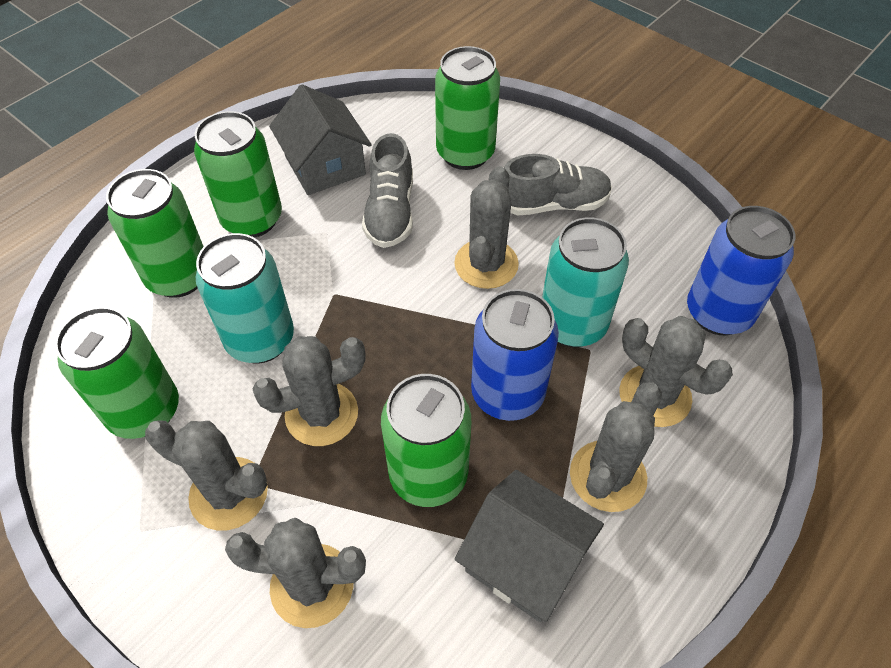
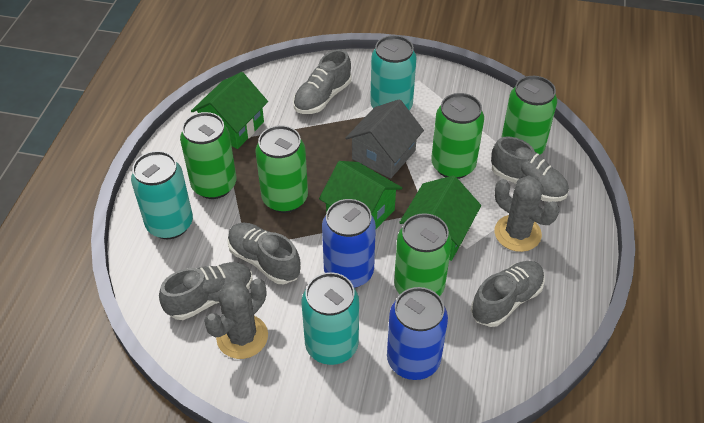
green house: none = 0 -> [191,72,268,149] [319,161,402,229] [399,175,481,261] = 3
grey cactus: [145,420,268,531] [225,518,366,628] [253,336,366,446] [454,166,519,289] [570,382,662,512] [619,316,733,427] = 6 -> [204,279,268,359] [495,175,560,252] = 2
grey house: [269,84,372,195] [455,470,604,622] = 2 -> [345,99,424,178] = 1
grey shoe: [362,133,413,248] [504,154,612,215] = 2 -> [159,262,252,320] [227,223,301,284] [293,49,351,114] [471,261,545,327] [491,137,569,202] = 5
turquoise can: [196,233,294,363] [542,217,629,347] = 2 -> [131,151,193,239] [302,272,359,365] [370,35,417,110] = 3

